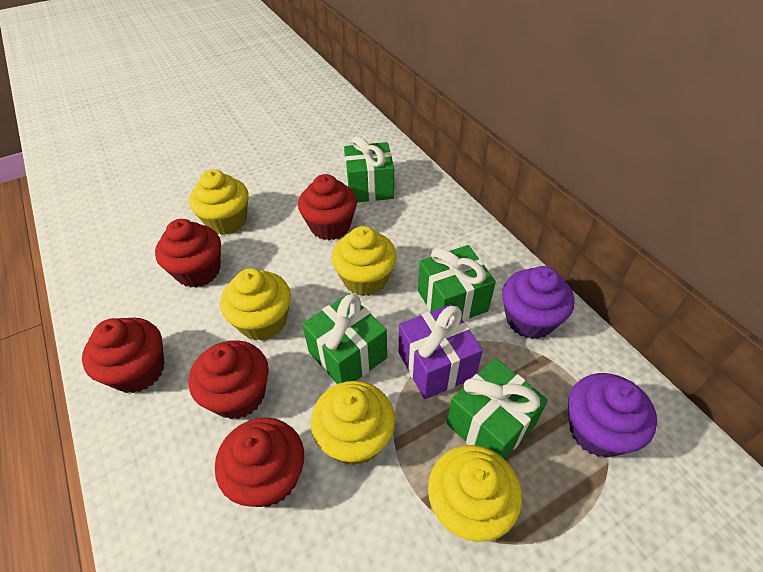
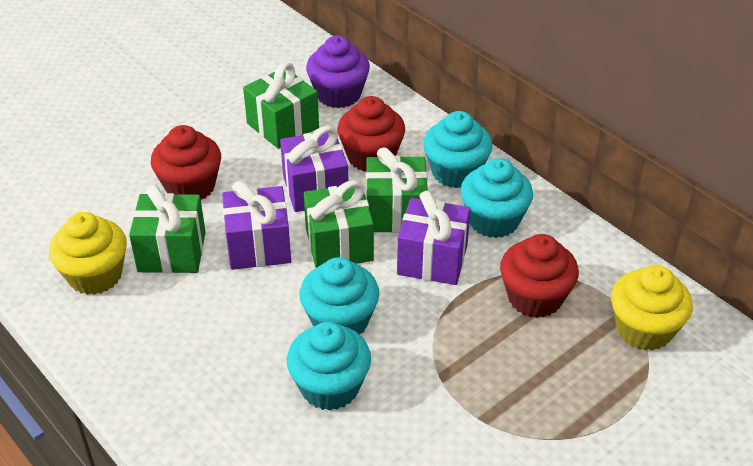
purple cupcake: [502,266,574,339] [568,373,657,458] = 2 -> [306,36,370,108] = 1
purple gift: [399,304,483,399] = 1 -> [222,181,291,270] [280,126,348,212] [397,191,471,285] = 3
red cupcake: [82,318,165,393] [155,219,221,288] [189,340,269,419] [215,417,304,507] [298,174,357,240] = 5 -> [151,125,221,200] [337,96,405,172] [500,234,579,318] = 3
turquoise cupcake: none = 0 -> [287,322,371,411] [300,257,379,334] [423,111,492,188] [460,158,533,238] = 4
yellow cupcake: [189,169,249,235] [220,268,291,341] [311,381,395,466] [331,226,397,296] [428,445,522,542] = 5 -> [49,212,127,295] [611,265,693,351] = 2

